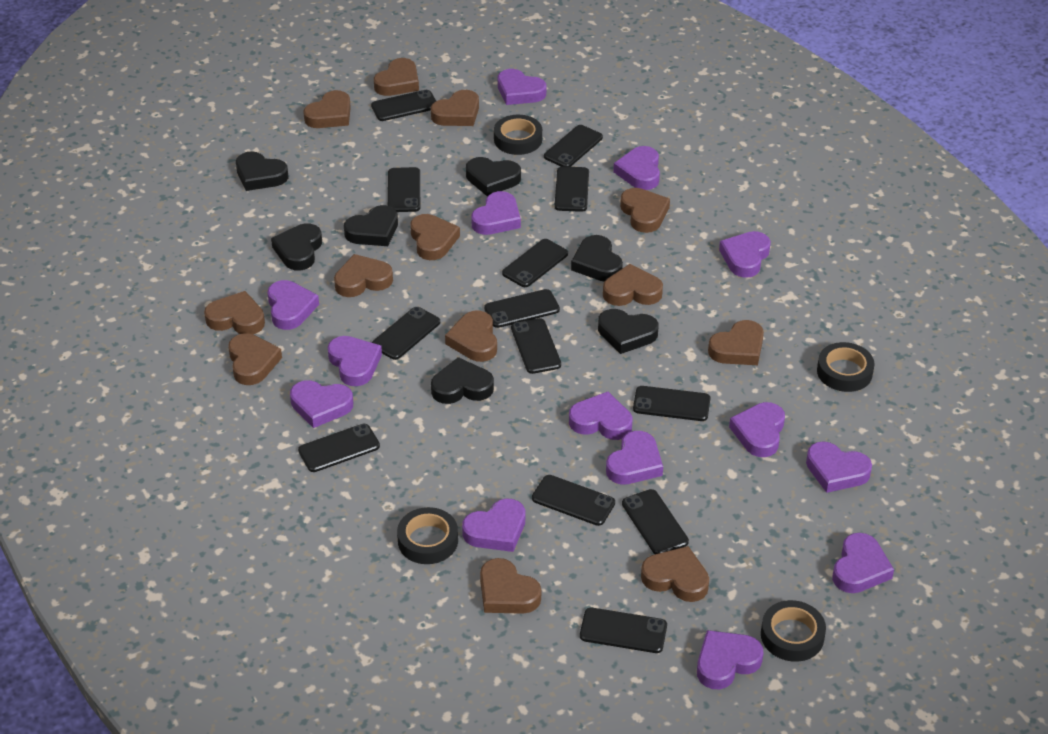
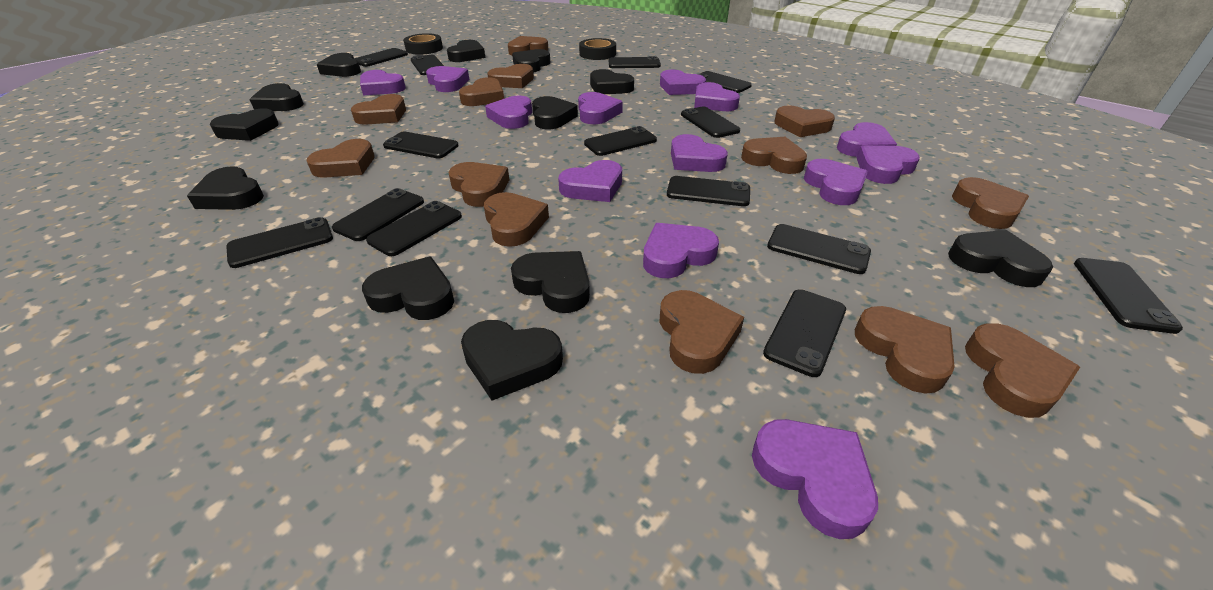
black heart: [236,151,288,191] [271,223,322,270] [344,205,398,246] [431,357,494,404] [466,157,521,196] [571,235,623,282] [598,309,659,354] = 7 -> [187,166,264,210] [210,108,279,141] [250,83,304,111] [317,53,361,77] [362,257,454,320] [447,40,485,62] [461,320,563,401] [511,251,590,313] [512,49,550,73] [532,96,578,129] [590,69,634,94] [948,230,1053,287] = 12
black phone: [298,424,380,472] [371,90,436,121] [372,307,440,360] [388,167,420,212] [484,289,560,328] [502,239,568,287] [511,318,561,374] [532,475,615,526] [544,125,603,167] [555,166,589,212] [580,608,667,653] [622,489,689,554] [633,386,710,421] = 13 -> [226,217,333,268] [332,188,424,241] [354,48,408,67] [366,201,462,256] [383,132,459,159] [411,55,444,75] [584,126,657,156] [609,56,661,68] [667,176,750,206] [681,107,740,138] [698,71,752,93] [763,289,846,377] [767,224,871,274] [1074,258,1183,334] = 14
black tape: [397,507,458,564] [494,115,542,155] [761,600,826,662] [817,342,875,392] = 4 -> [403,33,443,55] [579,38,616,60] = 2
purple heart: [267,280,319,330] [290,380,353,428] [328,336,382,386] [462,499,525,552] [471,191,521,235] [498,69,546,105] [569,392,632,440] [606,431,663,485] [613,146,660,190] [697,630,763,689] [719,231,771,278] [729,402,785,457] [806,442,872,493] [832,533,894,593] = 14 -> [360,70,406,96] [426,66,469,92] [485,96,532,129] [558,160,622,202] [578,92,623,124] [643,223,719,278] [660,70,706,95] [671,134,728,172] [694,82,740,111] [752,419,878,539] [804,159,868,205] [837,122,897,157] [857,145,920,184] = 13

